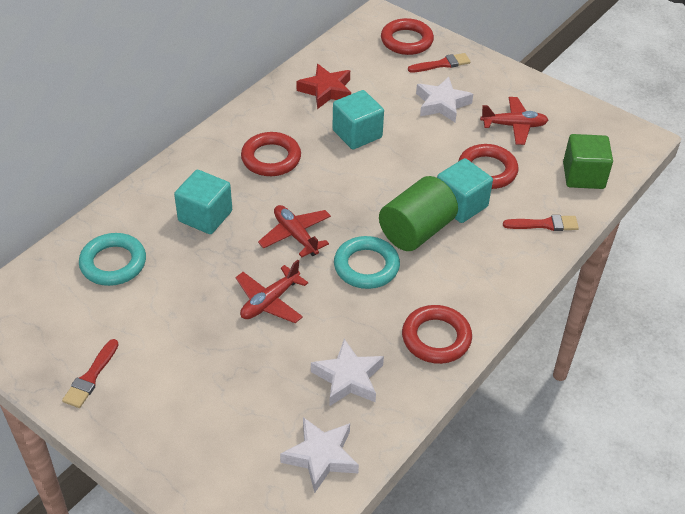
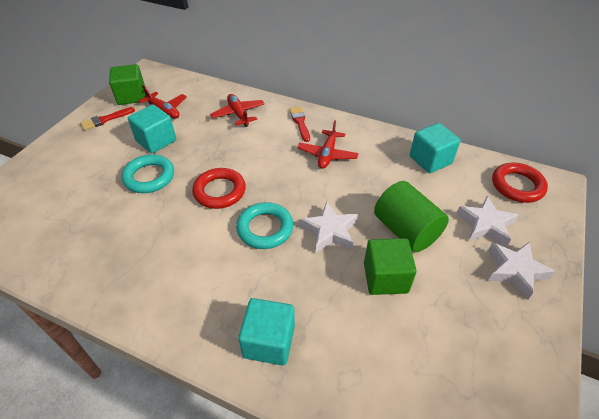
green cube: [563,134,613,189] = 1 -> [109,64,145,105] [364,238,417,295] = 2
red brush: [62,339,119,408] [408,53,470,72] [503,215,579,231] = 3 -> [80,107,135,130] [290,107,310,142] = 2
red ring: [241,132,301,176] [381,18,434,55] [402,305,472,364] [458,144,518,189] = 4 -> [192,168,246,209] [492,163,548,203] = 2
red star: [297,64,351,109] = 1 -> none = 0

